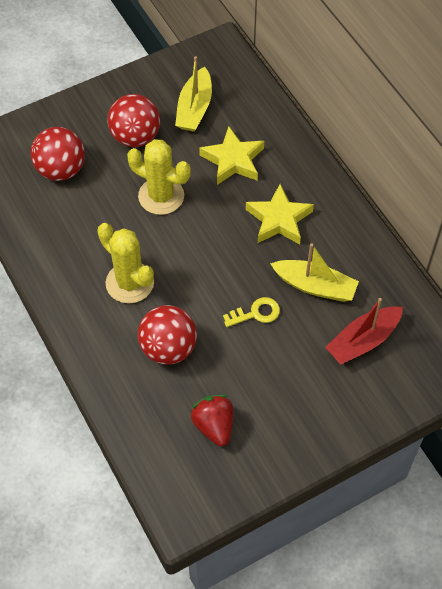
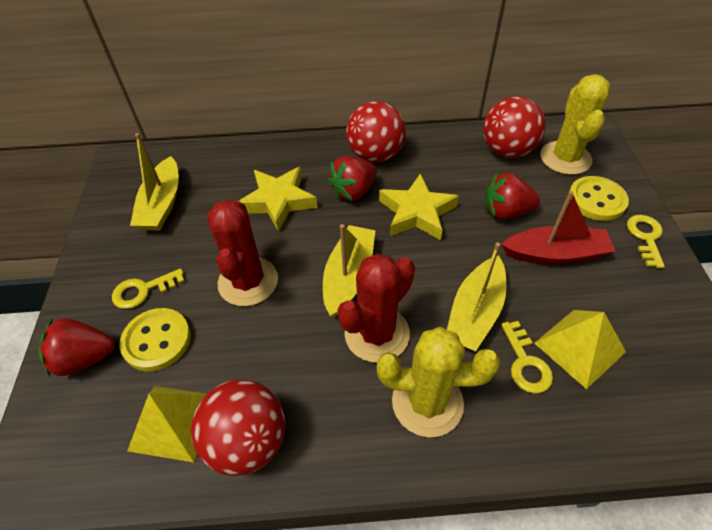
red cactus: none = 0 -> [207,200,278,306] [338,254,415,363] = 2
red strawberry: [191,395,233,446] = 1 -> [39,318,115,377] [328,156,377,201] [485,173,540,220] = 3
yellow boat: [175,56,212,132] [270,244,359,302] = 2 -> [130,133,179,230] [323,224,376,317] [447,242,506,351] = 3
yellow button: none = 0 -> [120,308,191,371] [569,176,629,221] = 2
yellow key: [223,297,280,327] = 1 -> [112,268,185,309] [501,321,553,394] [627,215,665,268] = 3
yellow pyramid: none = 0 -> [127,386,206,463] [534,310,626,389] = 2

